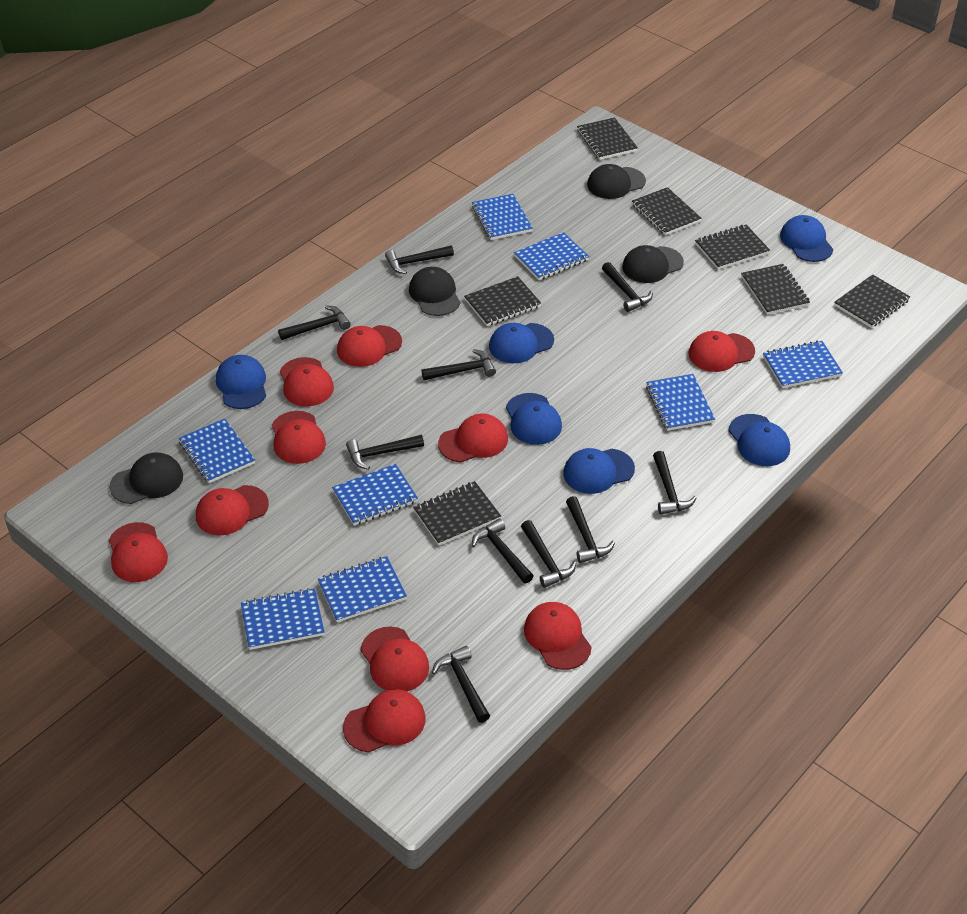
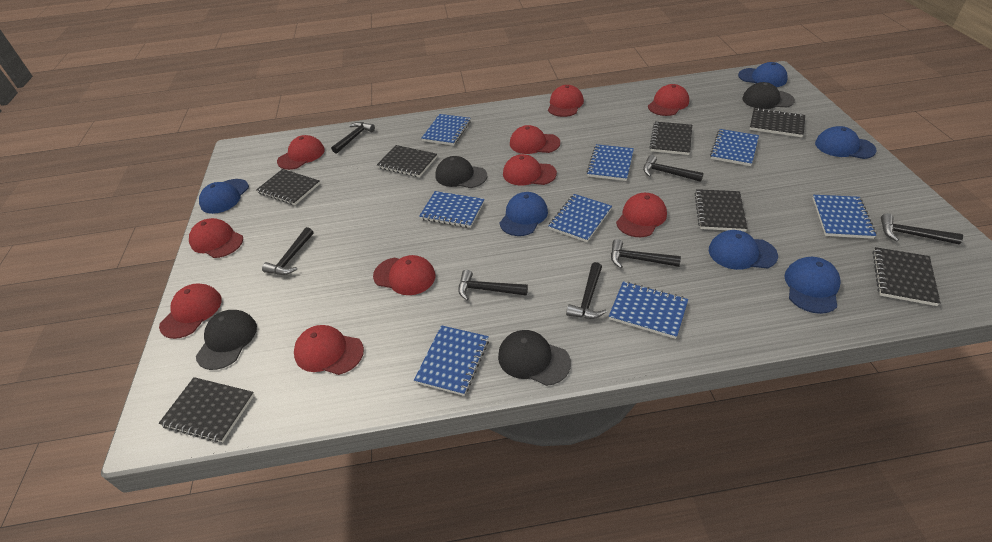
black hammer: [278,306,351,340] [346,435,424,470] [385,245,454,274] [422,349,496,380] [432,646,490,723] [472,518,534,583] [521,520,576,588] [566,496,615,563] [602,262,653,312] [653,451,697,515] = 10 -> [262,227,313,275] [331,122,375,154] [458,270,528,301] [566,262,607,319] [611,239,681,268] [643,155,704,182] [881,213,963,244] = 7

